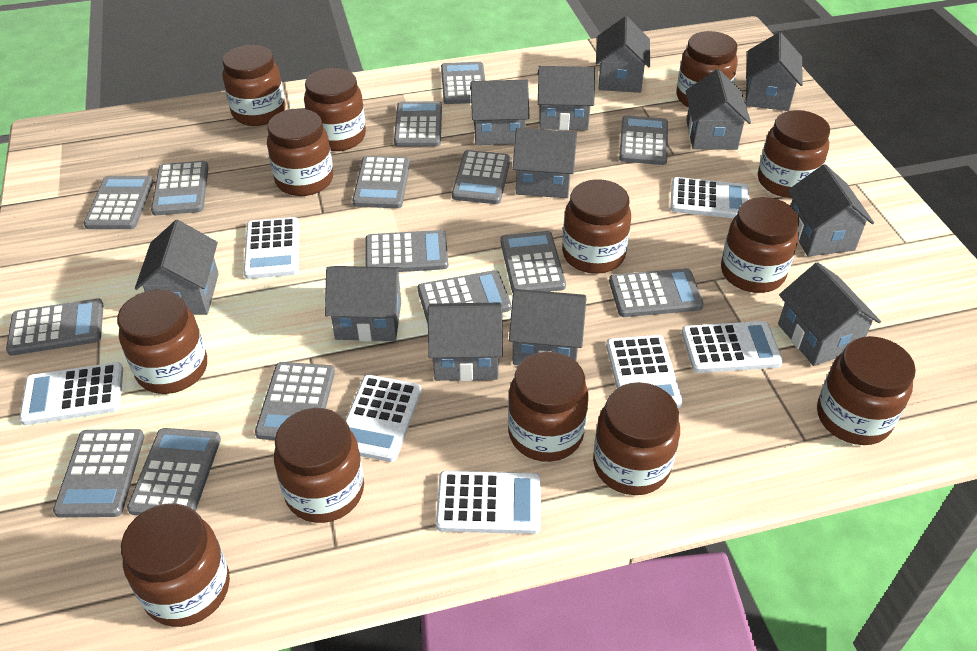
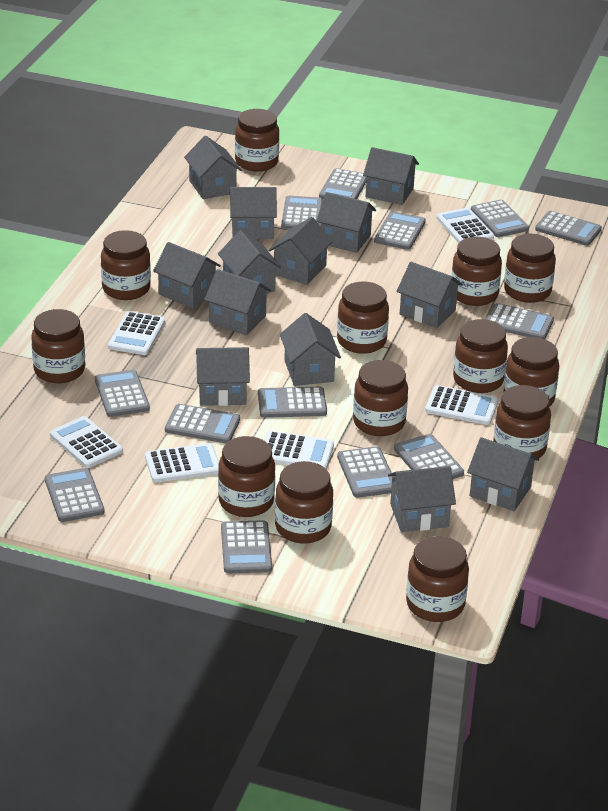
grey calculator: [6,299,104,355] [53,429,144,518] [84,176,153,229] [127,428,221,515] [151,161,209,216] [255,362,335,440] [352,156,410,208] [366,230,448,272] [394,101,442,147] [418,270,511,323] [441,62,485,104] [452,150,511,204] [501,231,566,293] [609,268,704,317] [619,115,668,165] = 15 -> [45,468,105,522] [95,370,150,417] [165,404,240,443] [221,520,272,574] [258,387,327,418] [281,196,323,229] [319,168,367,199] [337,446,393,498] [374,211,426,250] [394,434,464,479] [471,200,529,237] [486,303,554,339] [535,211,602,246] = 13
grey house: [135,220,219,315] [325,266,403,342] [428,303,503,381] [470,80,530,145] [509,289,587,365] [513,128,577,198] [538,66,595,131] [596,16,650,93] [686,69,751,150] [745,32,803,111] [778,262,881,366] [787,164,874,257] = 12 -> [153,242,221,308] [184,136,242,199] [196,347,250,406] [204,269,271,335] [218,230,281,293] [229,187,277,239] [269,217,333,285] [280,313,341,386] [316,192,376,253] [363,147,419,205] [388,466,456,532] [397,262,463,328] [467,437,539,511] = 13
white calculator: [19,362,123,425] [244,217,299,279] [345,375,421,462] [436,471,541,534] [606,335,683,408] [670,177,749,218] [682,321,783,373] = 7 -> [50,416,123,468] [108,311,165,355] [145,443,219,483] [264,431,334,469] [425,385,498,425] [436,208,494,243] = 6

